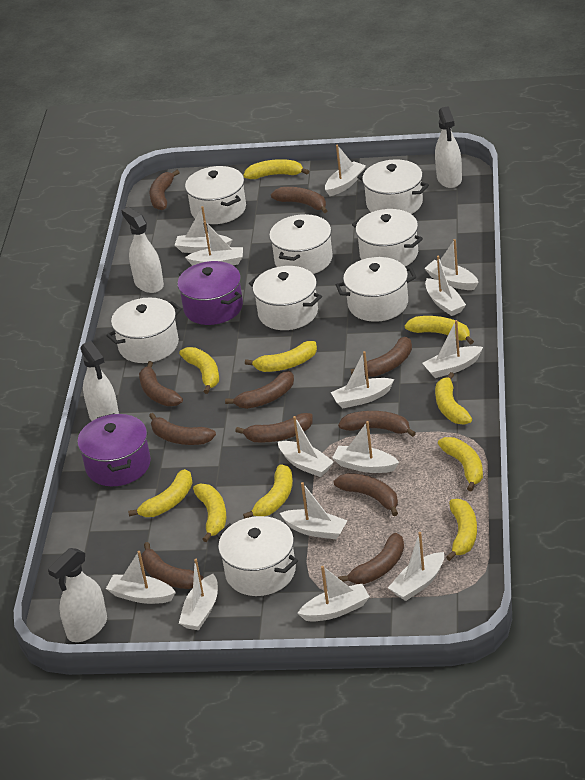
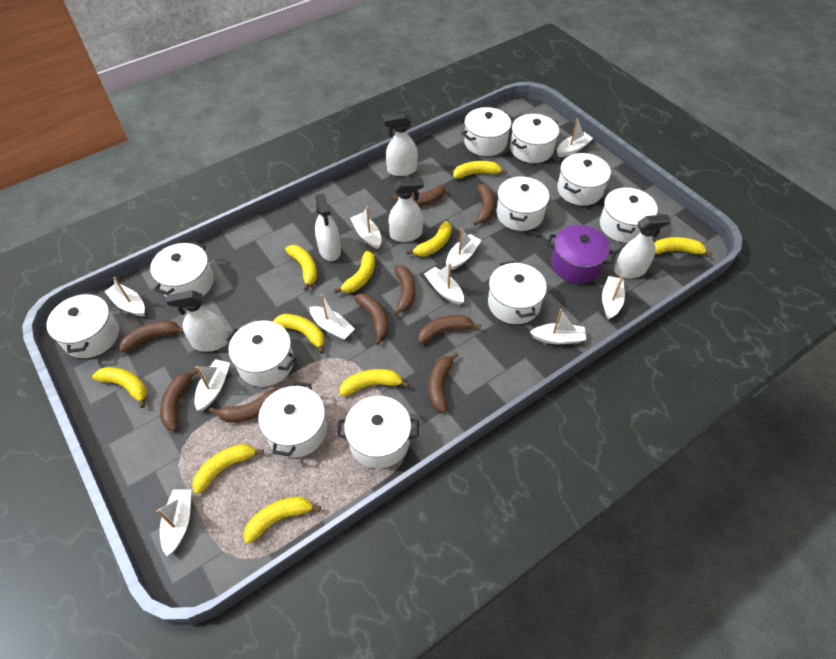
brown banana: [139,361,183,406] [141,542,203,589] [149,170,180,210] [149,413,216,445] [225,371,294,409] [235,413,313,443] [271,187,327,213] [334,473,398,516] [338,411,416,437] [338,533,404,584] [351,337,412,377] = 11 -> [119,320,184,353] [160,368,198,431] [209,388,279,423] [354,293,388,345] [391,185,445,206] [393,266,415,316] [418,315,481,344] [428,352,459,412] [473,184,495,226] = 9
purple pot: [77,413,151,486] [177,261,243,325] = 2 -> [547,225,616,283] = 1
white boat: [106,551,176,604] [175,206,232,253] [179,559,218,630] [185,221,243,266] [278,416,334,477] [280,482,347,539] [298,566,370,622] [325,145,366,196] [331,351,394,408] [332,421,399,473] [388,532,444,601] [422,320,483,378] [424,239,479,290] [425,256,466,316] = 14 -> [104,277,145,316] [156,490,191,556] [195,359,230,411] [309,294,355,340] [350,207,381,249] [424,263,464,305] [446,228,481,270] [530,309,586,344] [557,118,593,157] [602,275,625,320] = 10
white pot: [106,298,182,363] [185,166,246,224] [216,516,298,596] [249,266,322,330] [269,214,333,274] [336,257,416,322] [352,209,423,267] [357,159,429,214] = 8 -> [46,292,119,358] [150,241,214,297] [226,321,297,387] [258,382,327,458] [337,396,419,469] [461,107,513,156] [488,261,547,324] [496,176,550,231] [510,114,559,163] [557,153,611,206] [600,187,658,243] = 11
white spray bottle: [48,548,107,642] [80,341,119,421] [121,207,164,293] [435,106,462,188] = 4 -> [166,290,228,352] [315,193,341,261] [384,114,418,176] [389,178,424,242] [614,214,671,278] = 5

